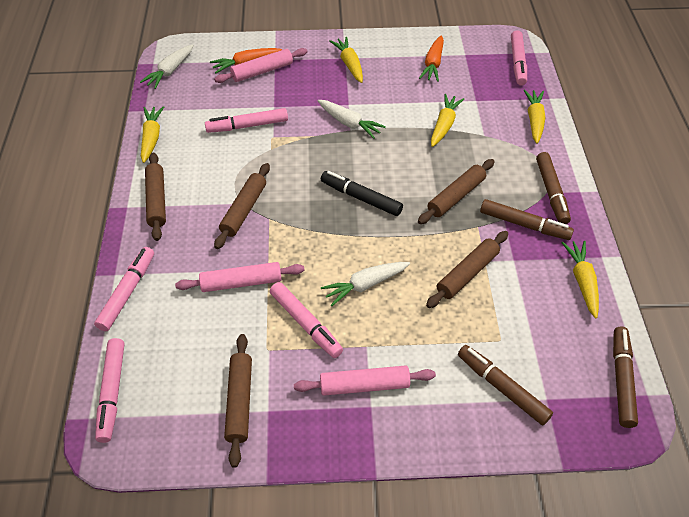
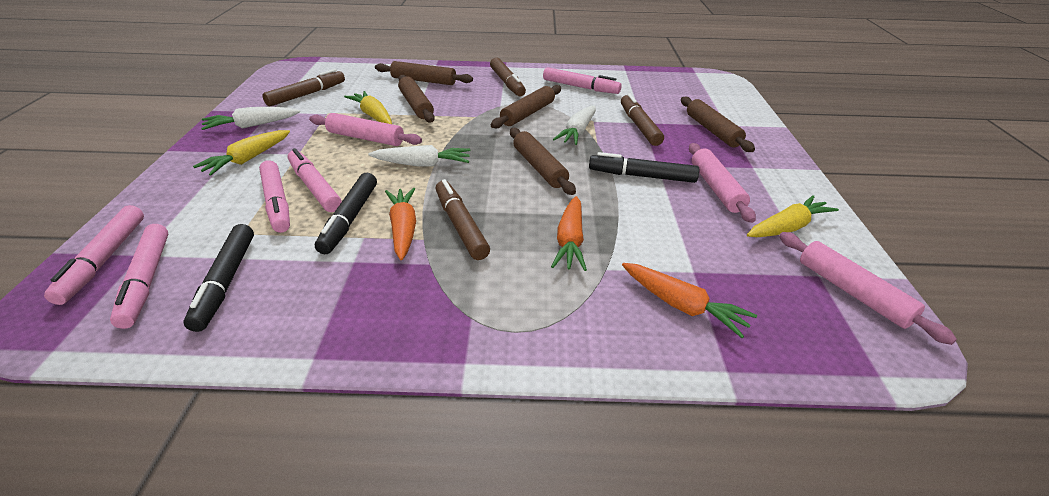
black marker: [321,171,403,216] = 1 -> [184,224,254,332] [315,173,377,254] [589,152,699,183] = 3
orange carrot: [210,48,282,73] [419,35,444,82] = 2 -> [385,188,416,260] [551,196,587,271] [622,263,757,338] = 3
yellow carrot: [141,106,164,163] [329,37,363,83] [431,94,464,147] [523,89,545,144] [562,241,599,319] = 5 -> [193,130,290,176] [344,91,392,124] [747,195,839,237] = 3

